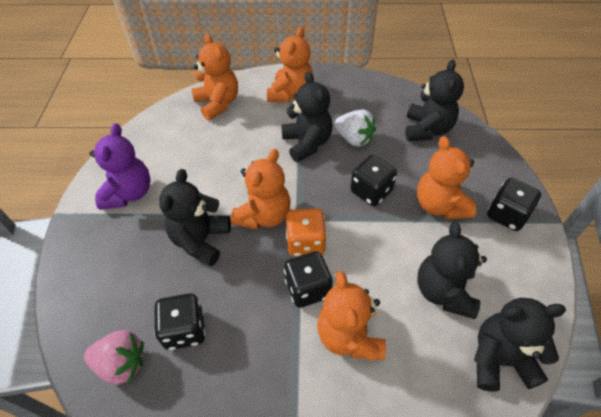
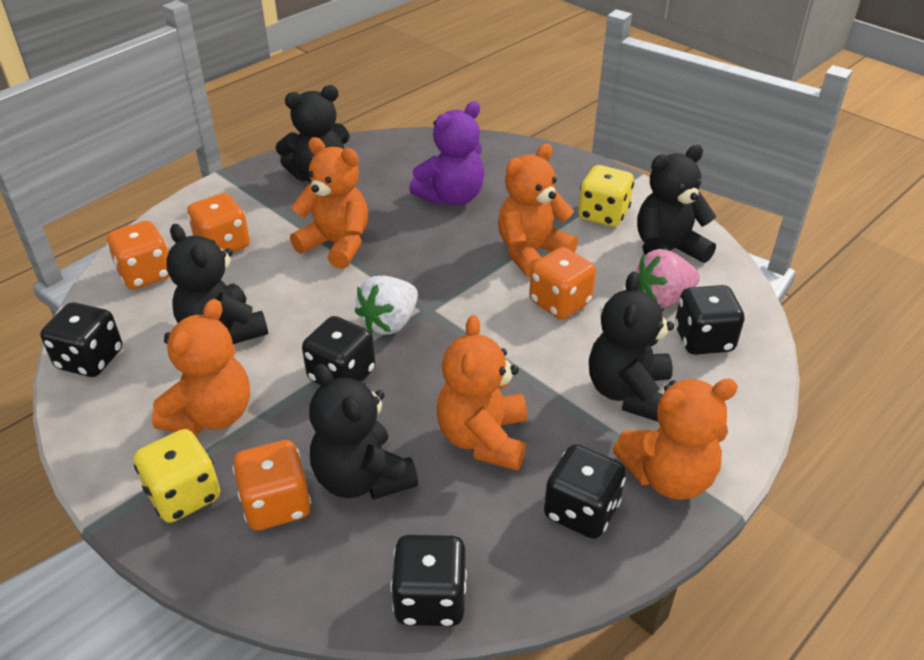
black dice: [154,293,206,350] [284,251,333,308] [351,155,397,206] [487,178,541,231] = 4 -> [40,302,122,377] [302,316,375,384] [390,535,467,626] [544,444,626,539] [675,285,745,355] = 5
orange dice: [286,208,327,257] = 1 -> [106,221,170,289] [187,193,250,252] [232,440,311,530] [529,247,596,319] = 4
yellow dice: none = 0 -> [134,429,220,523] [578,165,634,227] = 2

